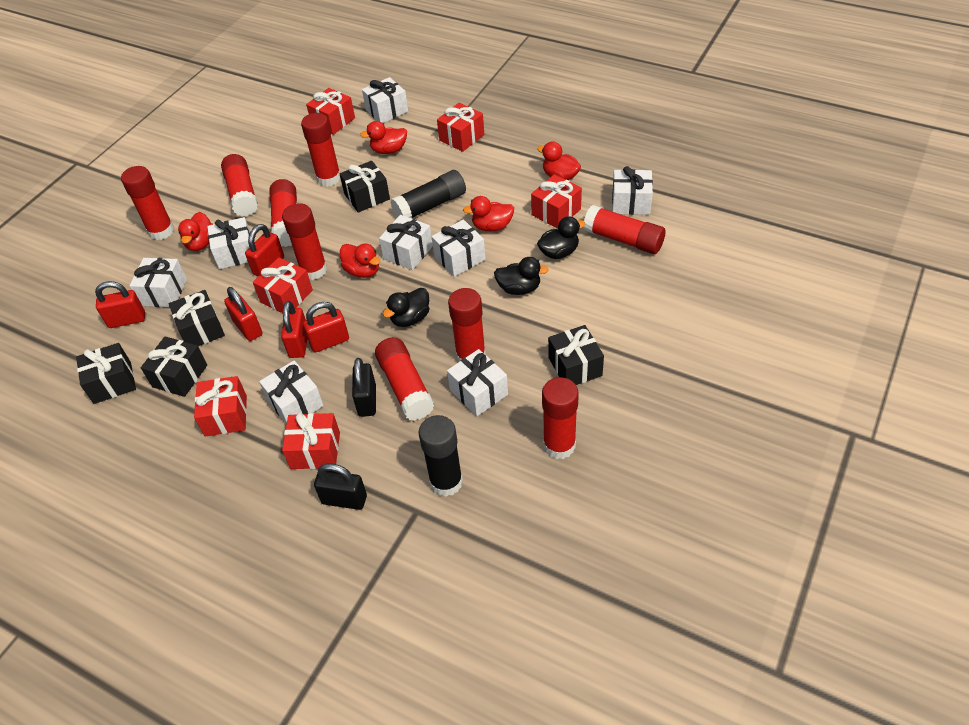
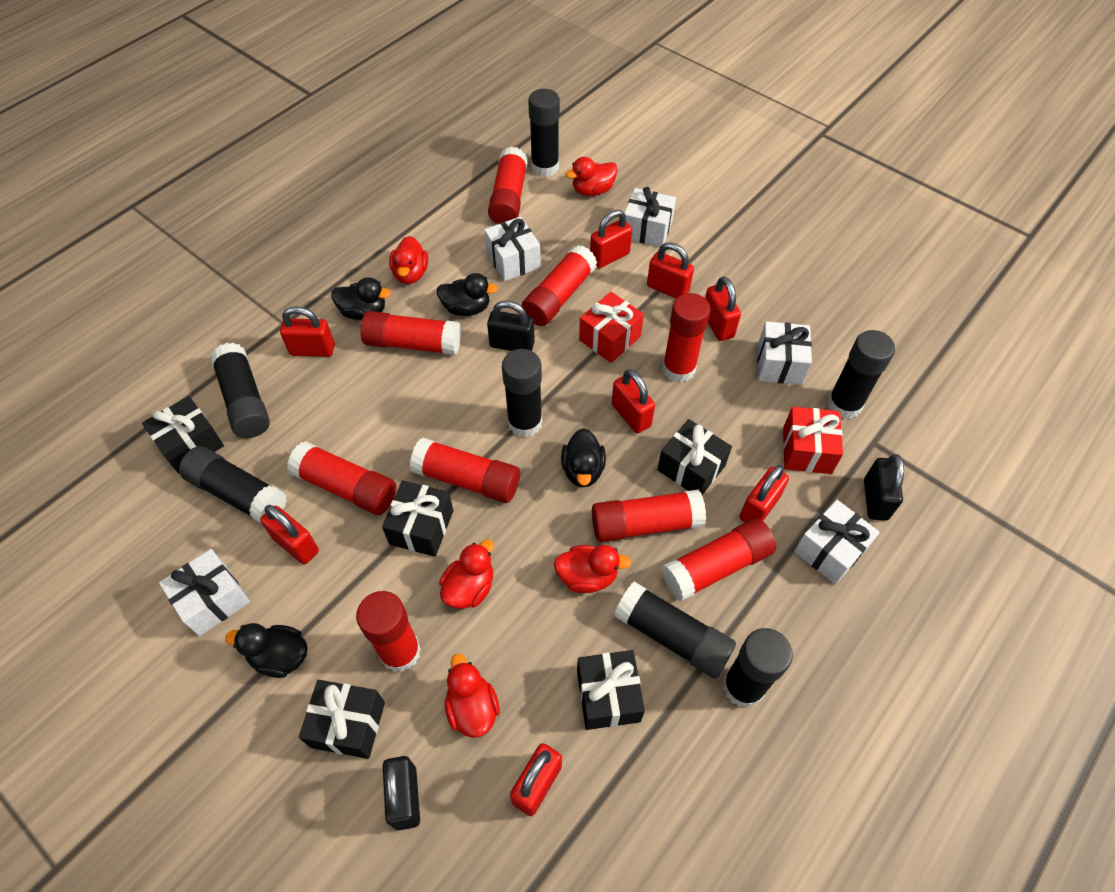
black duck: [383,288,429,327] [494,257,549,295] [537,216,585,259] = 3 -> [225,623,307,678] [331,277,391,320] [436,273,498,316] [561,428,606,487] = 4
black glue stick: [391,170,466,218] [419,415,463,497] = 2 -> [179,446,287,524] [210,343,270,438] [502,349,542,437] [528,89,560,177] [614,582,736,679] [723,628,793,708] [827,330,895,419] = 7
black padlock: [314,463,367,510] [352,358,376,417] = 2 -> [383,756,420,830] [487,300,535,351] [864,454,904,521] = 3
red gift: [194,376,247,437] [253,257,313,313] [282,413,340,469] [306,88,355,135] [437,103,484,152] [531,174,582,229] = 6 -> [579,292,644,363] [783,407,843,474] = 2
red padlock: [95,281,145,328] [224,287,262,341] [245,224,284,276] [281,301,307,358] [303,302,349,352] = 5 -> [260,505,319,565] [280,306,335,357] [510,743,562,816] [590,210,632,268] [612,369,655,433] [647,242,694,299] [705,276,741,341] [740,465,789,522] = 8
white gift: [130,258,187,307] [207,217,250,269] [259,360,324,425] [362,77,408,124] [379,215,433,270] [431,220,486,277] [447,349,508,416] [612,166,653,215] = 8 -> [159,549,250,636] [484,216,541,281] [625,187,676,247] [757,321,812,385] [794,500,880,584] = 5

